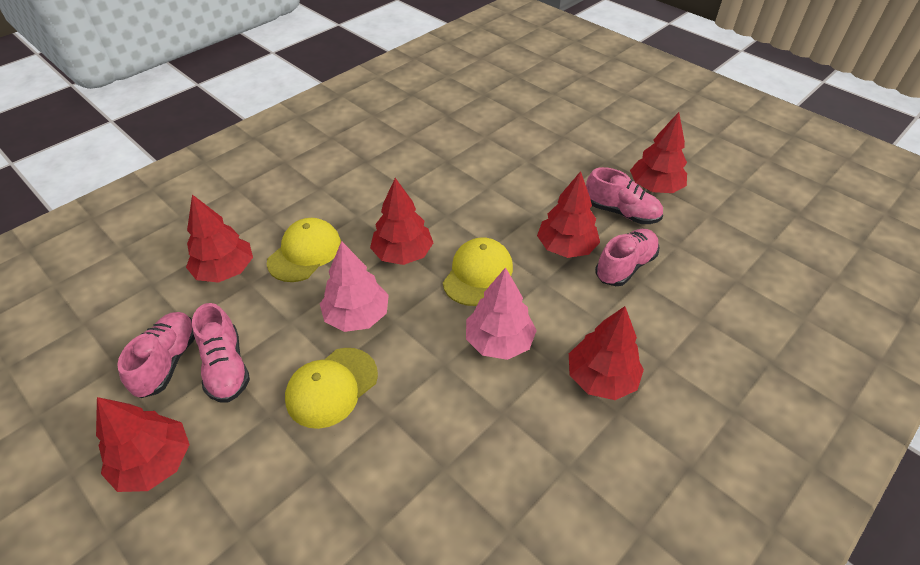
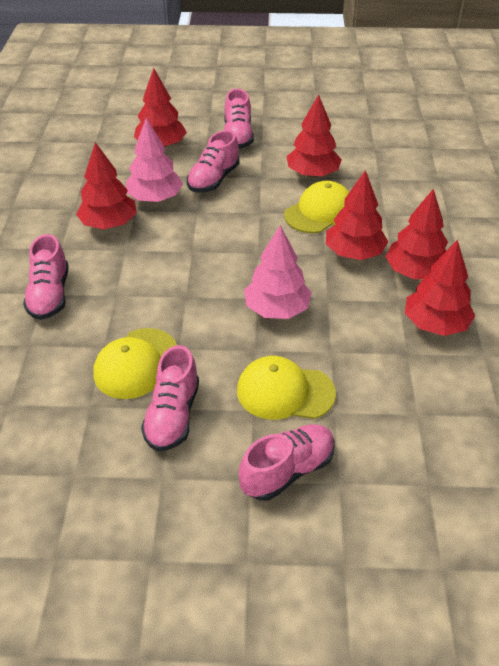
pink shoe: [117,312,195,398] [192,303,250,403] [586,167,663,224] [595,229,659,286] = 4 -> [23,234,69,320] [141,345,199,451] [187,130,240,193] [224,89,254,149] [239,424,335,501] = 5

